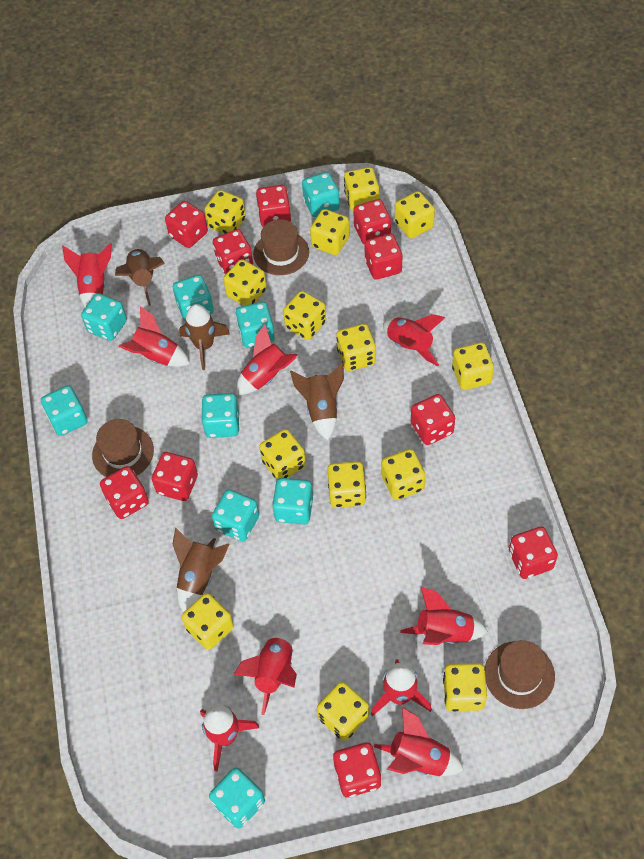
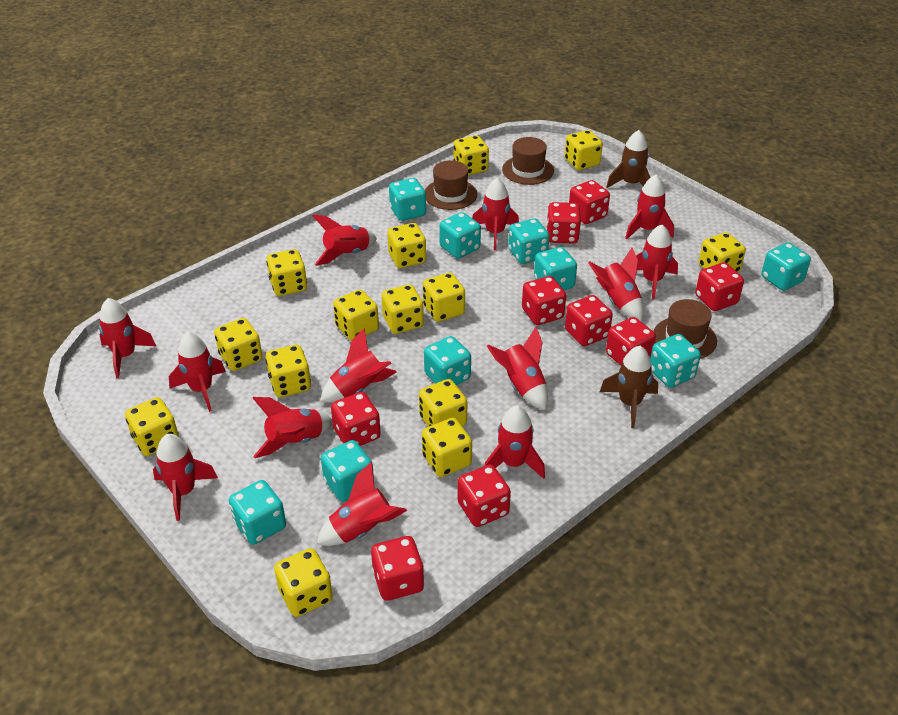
brown rocket: [115,248,165,306] [172,527,229,612] [179,304,230,370] [290,363,344,441] = 4 -> [600,346,658,428] [606,130,651,188] = 2
red dice: [100,466,149,519] [152,452,198,501] [165,201,208,248] [213,229,253,275] [256,185,291,227] [333,742,381,797] [353,199,391,244] [364,234,402,280] [411,394,455,445] [509,526,558,579] = 10 -> [331,392,381,446] [371,536,424,601] [458,465,511,527] [522,276,566,325] [546,202,581,244] [565,295,613,346] [569,180,610,224] [606,317,656,365] [695,262,744,311] = 9
red rocket: [62,243,112,307] [118,306,190,367] [200,705,259,772] [233,632,297,715] [236,325,298,395] [371,659,432,716] [374,707,464,776] [383,314,445,366] [401,586,488,645] = 9 -> [99,298,156,378] [153,434,218,521] [169,332,226,412] [253,397,333,458] [312,214,377,266] [317,462,407,546] [320,328,397,403] [472,178,519,250] [484,405,545,479] [487,327,548,410] [588,247,643,321] [625,175,674,239] [636,224,678,300] = 13

